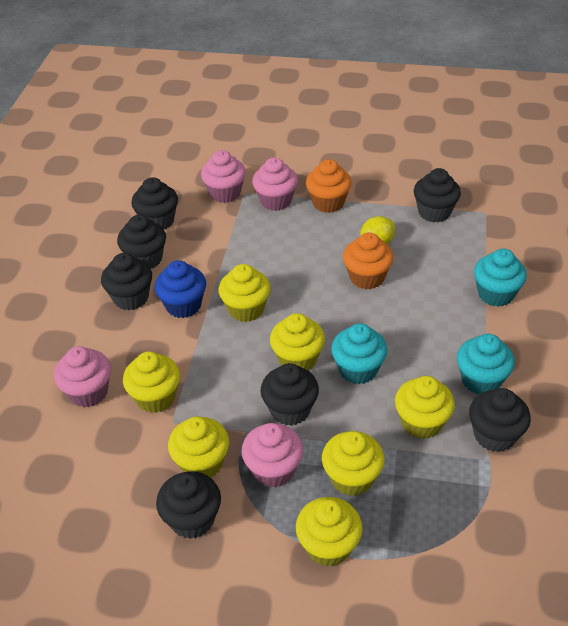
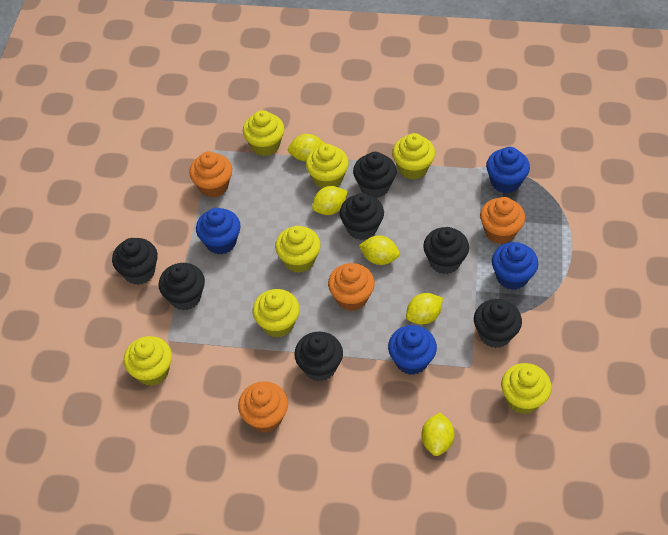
blue cupcake: [155,260,206,318] = 1 -> [196,208,241,254] [388,325,437,375] [486,147,530,193] [492,242,538,290] = 4
orange cupcake: [306,159,352,213] [343,232,394,289] = 2 -> [189,151,232,198] [238,381,288,433] [328,263,375,311] [480,197,525,244] = 4
pink cupcake: [54,346,111,407] [201,150,246,203] [241,423,303,487] [252,157,298,211] = 4 -> none = 0
turquoise cupcake: [331,323,387,384] [457,334,515,394] [474,248,527,307] = 3 -> none = 0
yellow lemon: [360,216,395,244] = 1 -> [288,134,326,161] [312,186,348,215] [359,236,400,265] [406,293,443,325] [421,413,454,456] = 5

